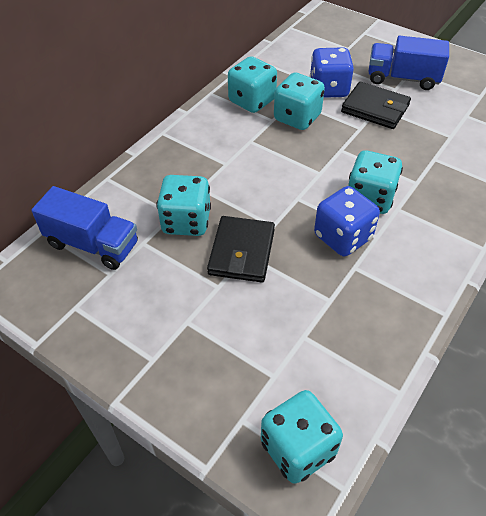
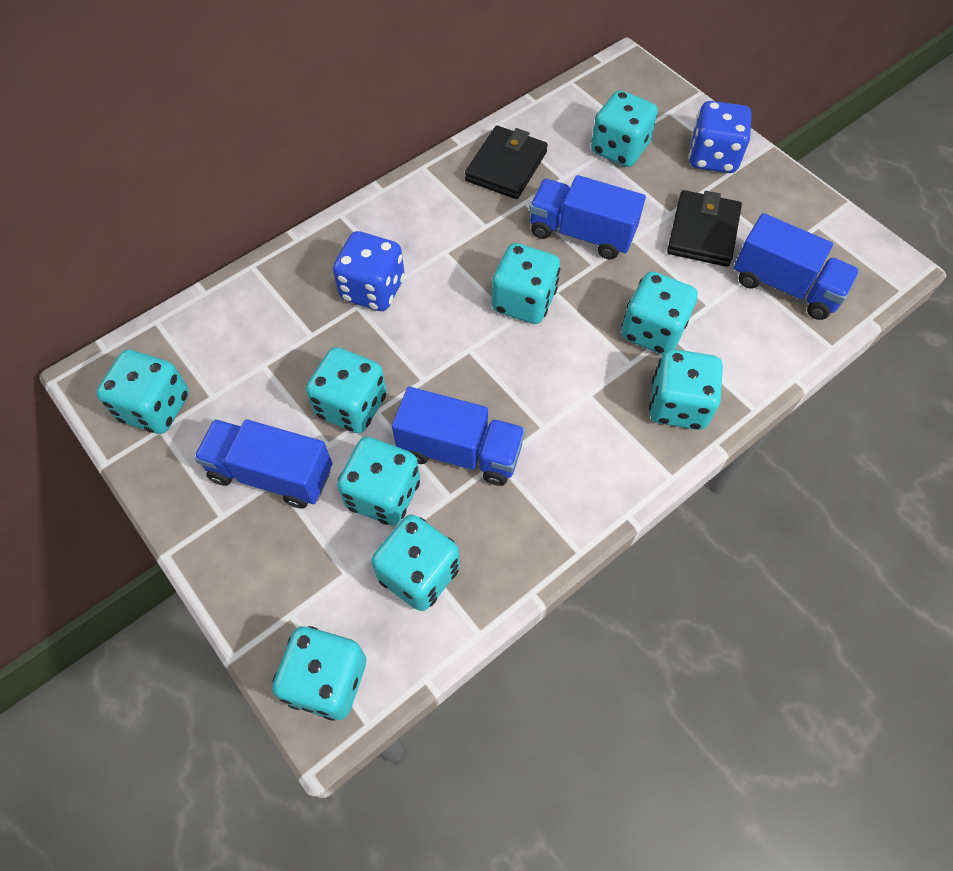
blue truck: [31,186,138,270] [369,36,449,90] = 2 -> [194,419,332,509] [392,387,525,486] [529,175,646,260] [734,213,860,320] = 4
turquoise dice: [156,175,211,236] [228,56,277,113] [261,390,343,484] [274,73,325,130] [348,150,403,214] = 5 -> [96,350,189,434] [272,626,366,721] [306,347,387,433] [337,437,420,526] [371,514,460,611] [492,243,560,324] [591,90,658,167] [621,271,698,355] [649,349,723,430] = 9

